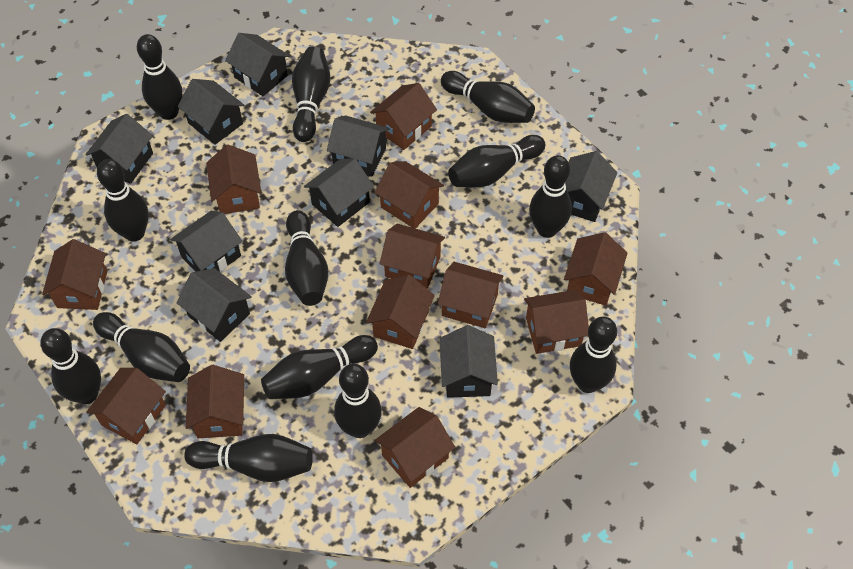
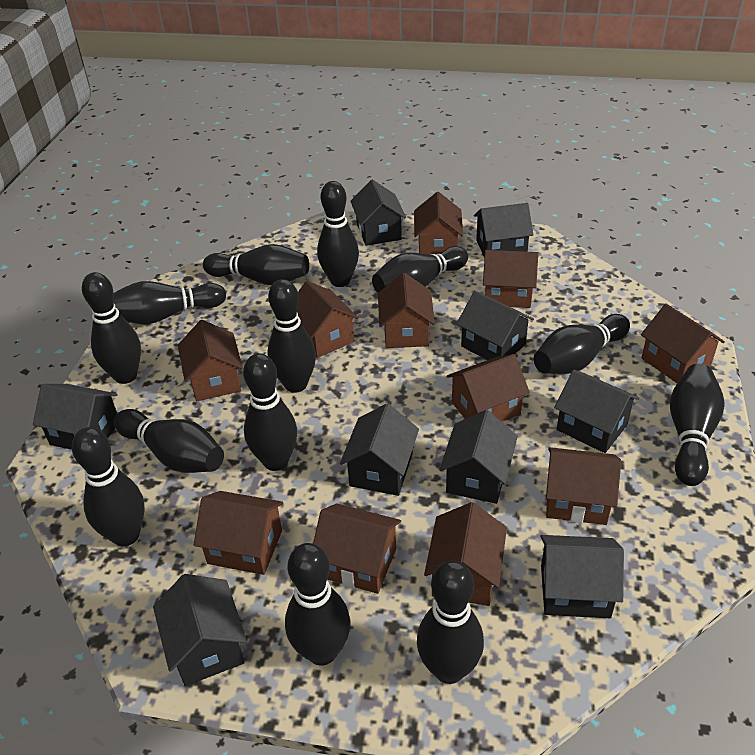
brown house: [42,239,107,310] [87,368,166,444] [186,365,244,438] [206,145,261,214] [366,275,435,349] [370,83,437,150] [374,161,444,228] [375,407,455,488] [379,224,445,289] [438,262,504,328] [524,290,589,354] [564,232,628,306] = 12 -> [178,320,243,401] [194,491,283,575] [297,281,359,358] [313,503,401,594] [378,273,435,348] [414,192,463,254] [424,502,507,606] [447,354,530,422] [483,250,538,308] [546,447,621,525] [641,304,725,383] = 11

